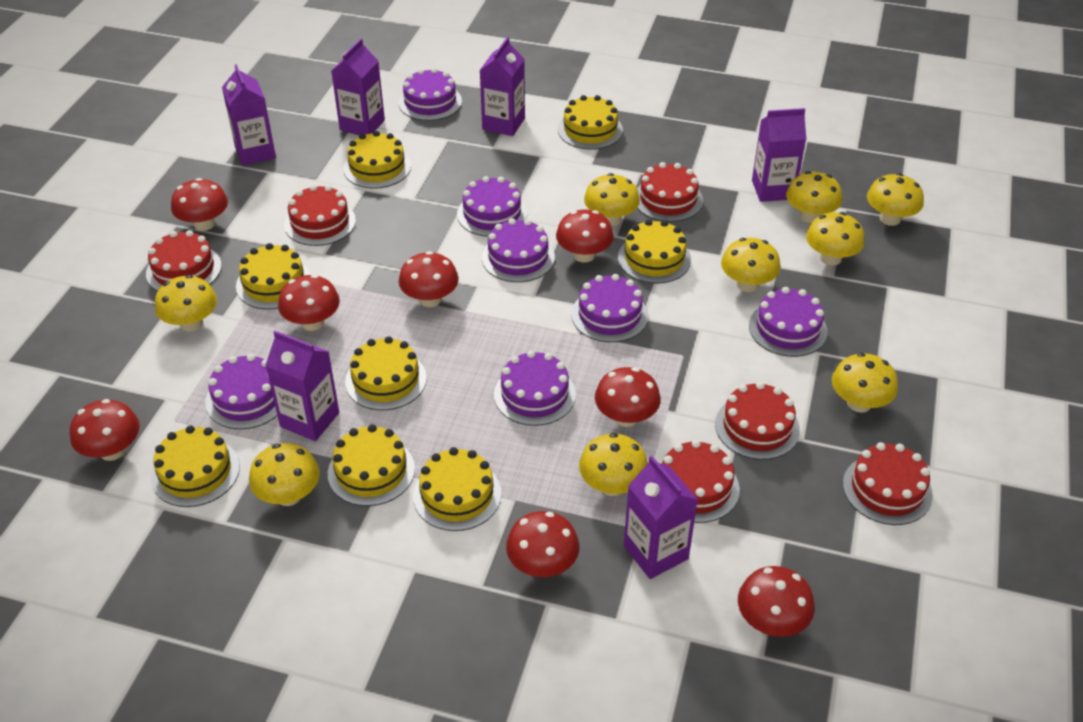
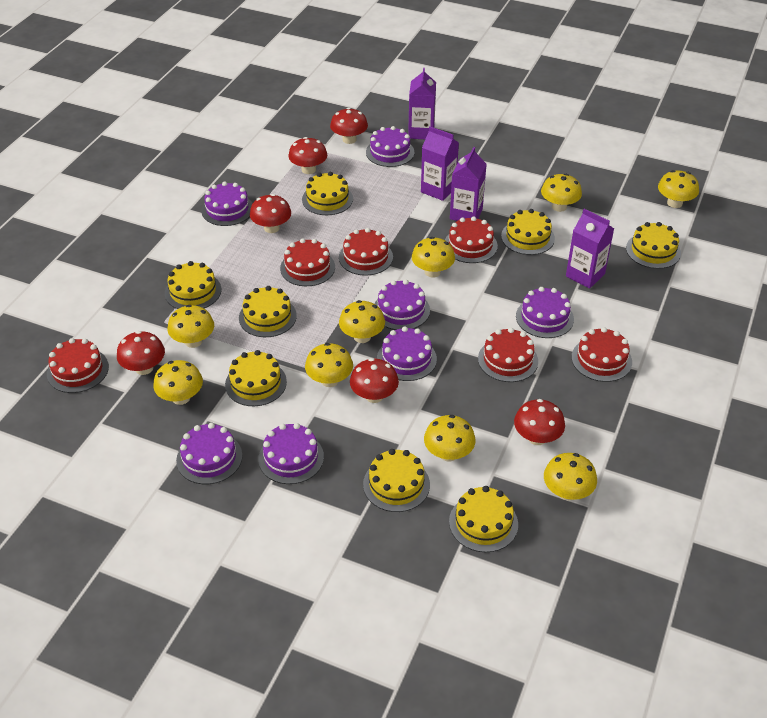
purple carton: [222,64,276,166] [265,331,339,441] [331,38,385,135] [480,37,525,136] [624,455,698,579] [752,108,806,202] = 6 -> [408,68,436,139] [421,126,459,201] [450,147,487,221] [566,209,614,289] = 4
red mushroom: [70,399,140,461] [171,178,228,231] [278,274,340,331] [399,251,459,307] [506,511,579,577] [556,210,614,263] [595,367,661,427] [738,566,815,637] = 8 -> [117,331,165,375] [250,194,291,233] [288,137,327,174] [330,108,368,144] [350,358,399,403] [514,399,565,445] = 6

